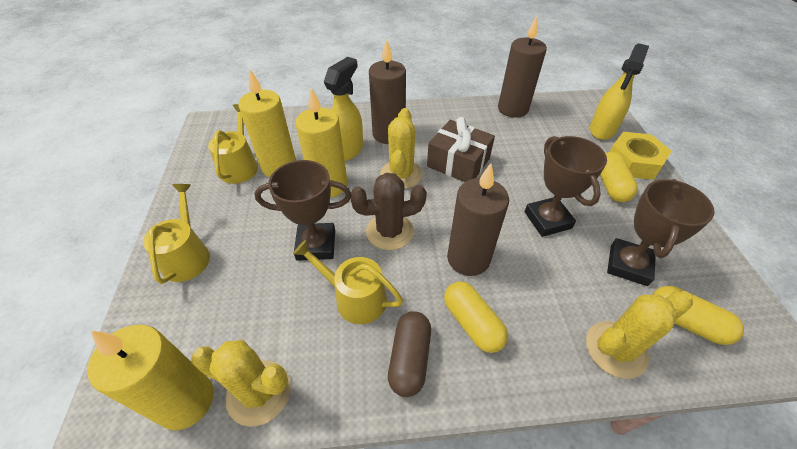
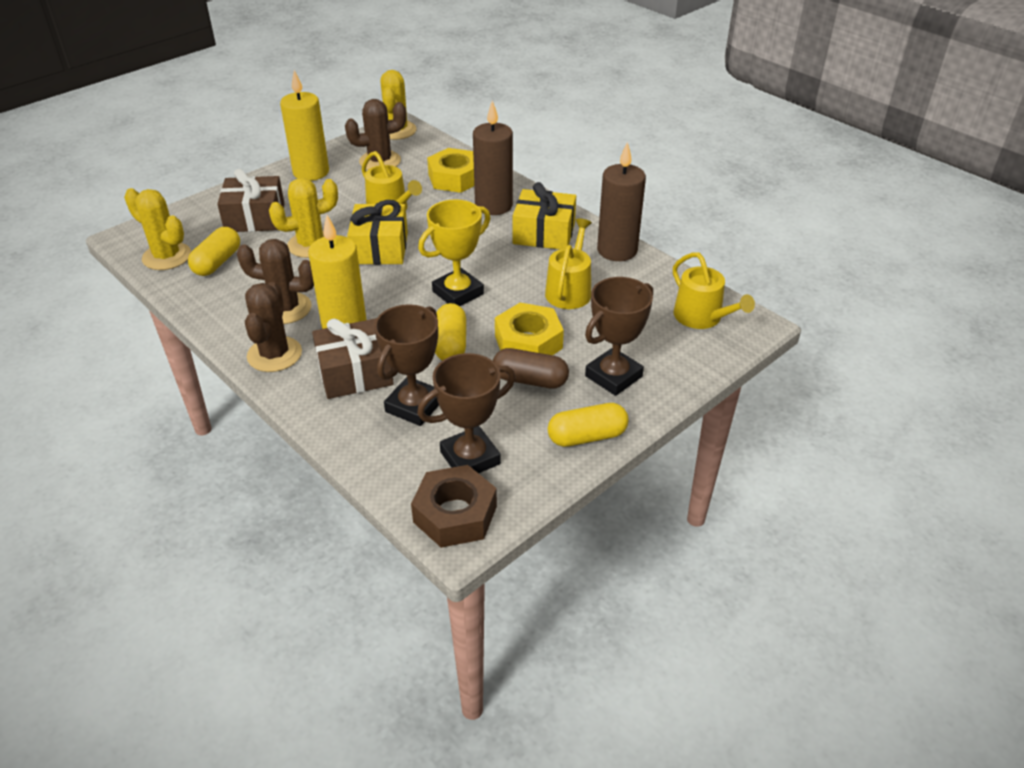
brown cactus: [350,173,427,250] = 1 -> [237,239,314,324] [245,282,302,372] [345,99,406,170] = 3
brown candle: [369,39,406,144] [447,163,509,276] [498,16,547,118] = 3 -> [473,101,513,215] [597,142,646,261] = 2
brown gift: [427,117,495,182] = 1 -> [217,169,285,232] [312,318,394,399] = 2
brown nut: none = 0 -> [411,465,497,548] = 1
yellow candle: [87,325,214,430] [238,69,296,177] [296,88,348,198] = 3 -> [280,70,329,181] [308,215,366,329] = 2
yellow gift: none = 0 -> [347,200,408,265] [513,182,576,249] = 2
yellow nut: [610,132,672,180] = 1 -> [427,148,474,193] [495,303,564,355] = 2
yellow spray bottle: [324,57,363,161] [590,43,649,140] = 2 -> none = 0
yellow trophy: none = 0 -> [418,199,490,306] = 1

